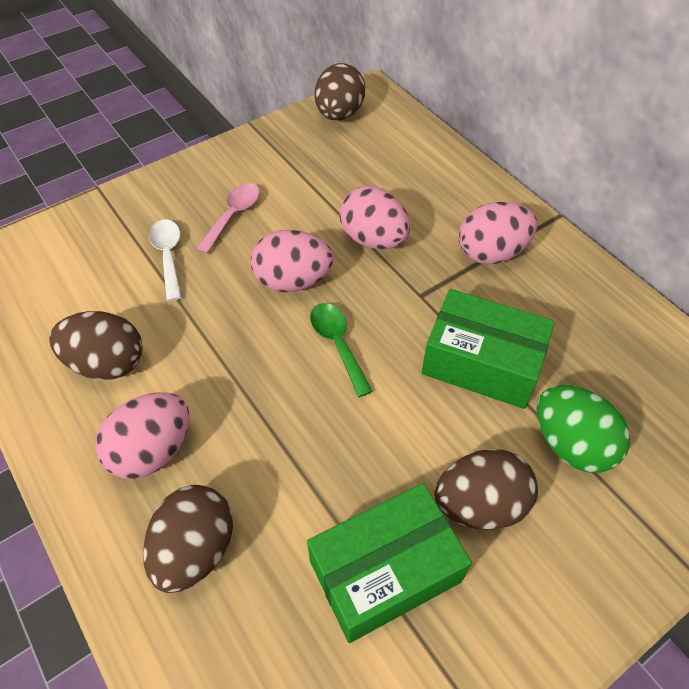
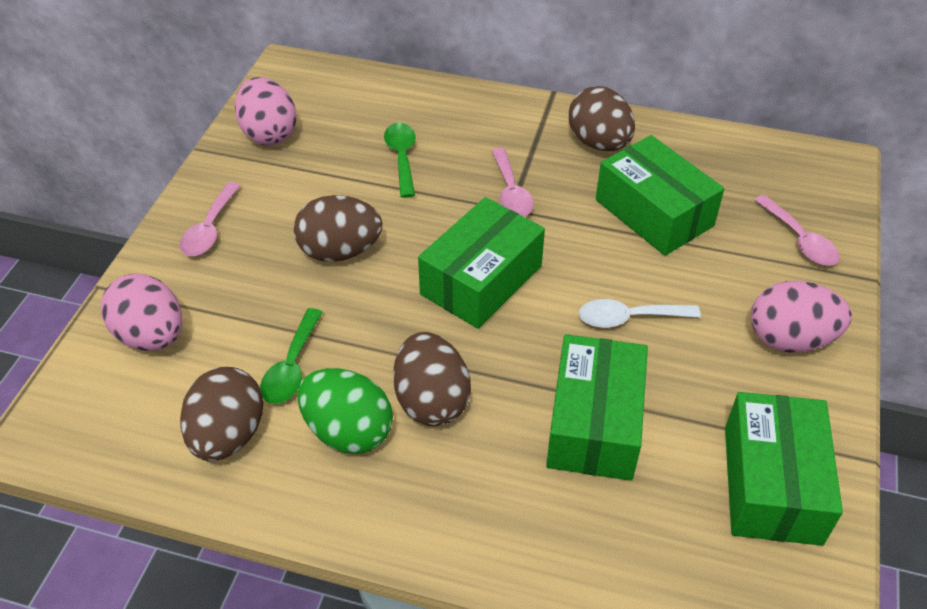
green box: [307,483,472,643] [421,289,555,409] = 2 -> [418,197,545,329] [546,334,648,481] [596,135,724,256] [725,392,843,546] = 4
green spoon: [310,303,373,397] = 1 -> [260,308,323,404] [384,123,415,198] = 2
pink egg: [95,392,190,479] [251,230,334,292] [340,186,410,250] [459,202,537,264] = 4 -> [101,274,182,351] [235,77,297,146] [751,281,852,352] = 3
pink spoon: [196,183,260,254] = 1 -> [180,182,240,256] [492,148,534,217] [754,195,840,266] = 3

